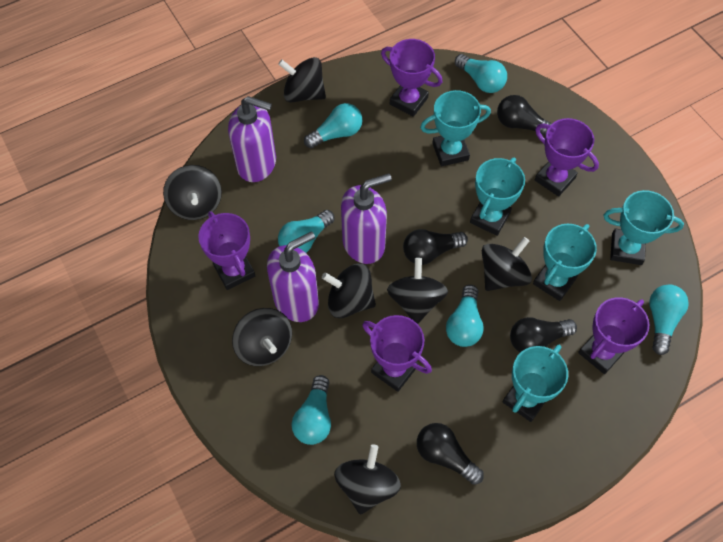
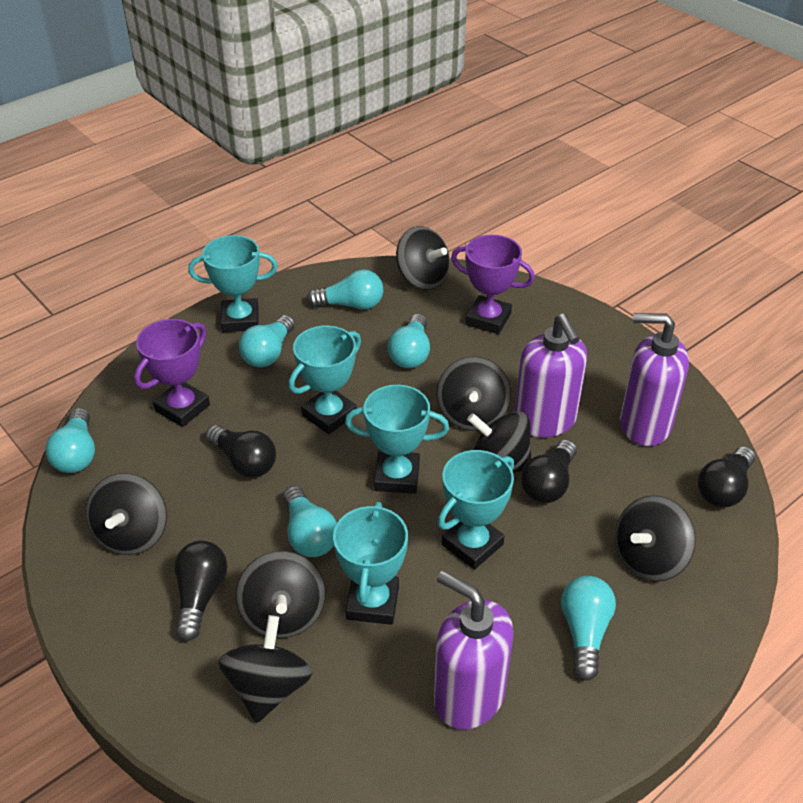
purple trophy: [198,211,255,290] [362,315,432,392] [381,39,443,117] [535,118,599,197] [578,297,649,374] = 5 -> [134,319,210,427] [451,235,535,334] = 2

